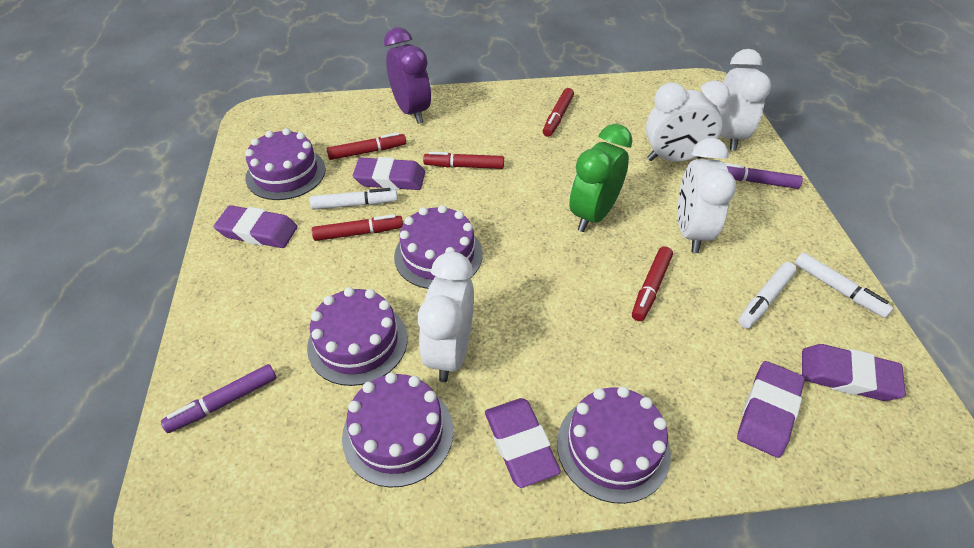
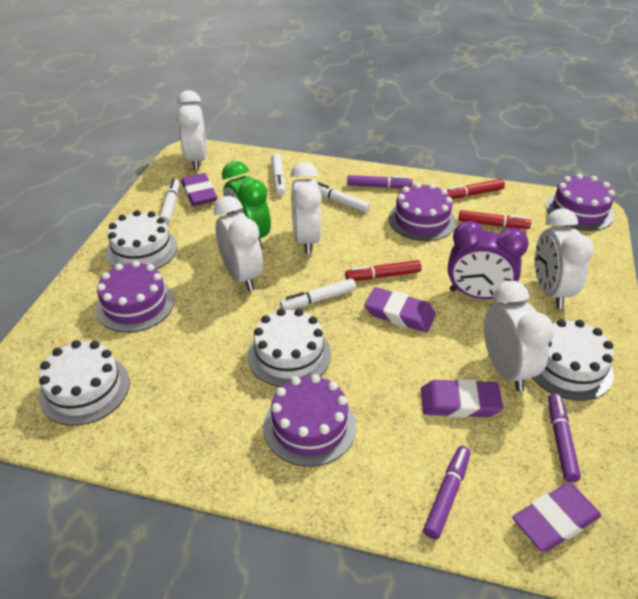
purple cake: [245,128,326,200] [307,287,408,386] [342,372,453,488] [394,205,483,289] [557,386,671,504] = 5 -> [95,261,174,332] [264,374,356,467] [389,183,456,241] [546,174,615,231] = 4
purple eraser: [214,205,298,248] [353,157,425,190] [485,398,561,488] [737,361,805,458] [802,344,906,401] = 5 -> [181,173,217,206] [365,287,436,333] [421,379,503,418] [512,483,601,552] = 4
purple marker: [161,364,276,433] [725,163,803,189] = 2 -> [347,175,413,188] [423,446,471,539] [548,393,581,482] = 3
red marker: [312,214,403,241] [327,132,406,160] [423,152,504,169] [543,88,574,137] [632,246,673,321] = 5 -> [345,260,422,280] [447,179,505,199] [459,210,531,229] = 3
white cake: none = 0 -> [39,340,130,426] [106,210,178,269] [248,308,331,387] [532,319,614,401] = 4
white clock: [418,252,474,382] [646,80,730,162] [678,138,736,253] [717,49,771,151] = 4 -> [177,90,207,171] [214,196,263,291] [290,162,322,254] [484,281,554,391] [535,208,594,309] = 5
white marker: [310,188,398,210] [738,262,797,328] [794,253,893,318] = 3 -> [160,178,180,224] [271,154,285,195] [280,278,356,310] [317,182,370,213] = 4

